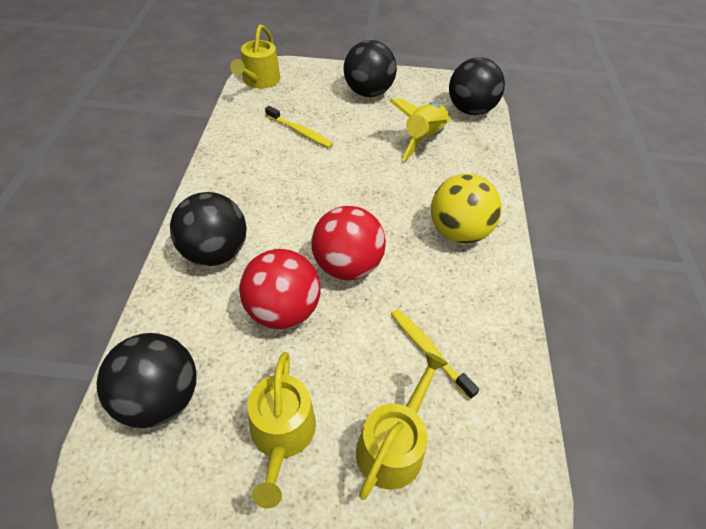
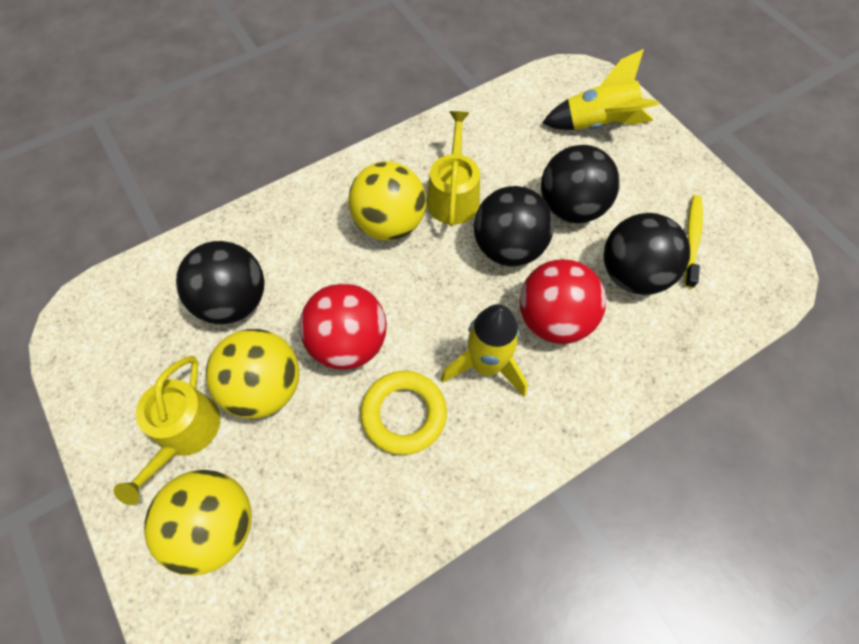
yellow ball: [431,174,502,243] = 1 -> [144,470,252,576] [206,329,299,419] [348,161,426,241] = 3
yellow ring: none = 0 -> [360,371,447,455] = 1
yellow rocket: [390,98,451,161] = 1 -> [441,304,528,397] [542,49,659,130] = 2
yellow toothbrush: [265,106,333,148] [391,309,479,399] = 2 -> [684,195,703,288] = 1
yellow watering can: [230,24,280,88] [247,352,316,509] [356,352,448,500] = 3 -> [114,356,220,505] [427,111,480,226] = 2

